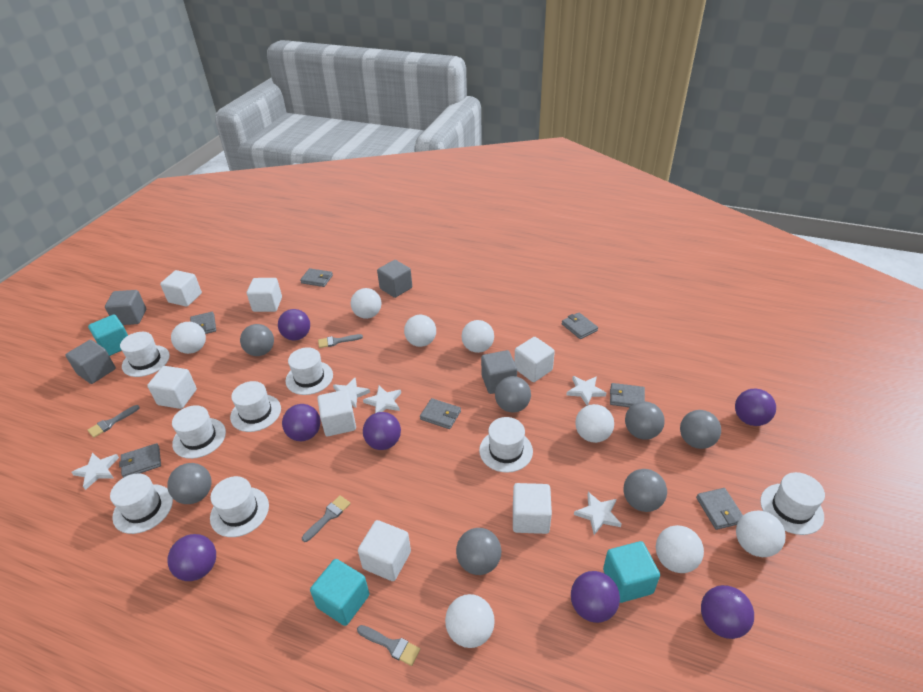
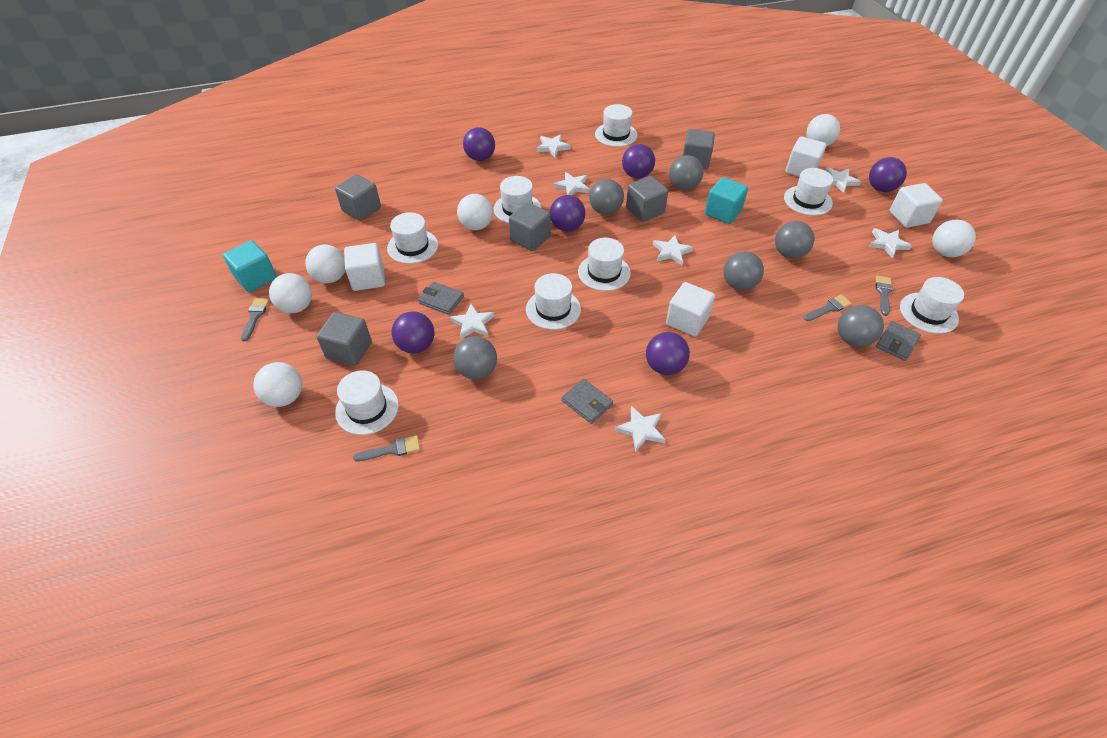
grey ball: [167,463,212,504] [240,324,274,356] [456,528,501,575] [495,376,531,412] [624,469,667,512] [625,401,665,440] [680,410,721,449] = 7 -> [453,336,497,380] [589,179,624,215] [669,155,703,190] [723,251,764,291] [775,221,814,259] [838,305,884,347] = 6
grey cube: [66,340,116,384] [105,290,146,325] [377,260,412,298] [481,350,517,394] = 4 -> [316,312,372,366] [335,174,381,221] [509,202,551,251] [626,176,668,222] [683,129,715,170] = 5
grey wallet: [119,443,161,478] [190,312,216,334] [300,268,333,287] [420,398,461,429] [561,312,598,339] [610,383,645,407] [696,488,743,530] = 7 -> [418,282,464,315] [562,379,613,424] [876,321,921,361] = 3
purple ball: [167,534,216,581] [278,309,310,340] [282,404,321,441] [363,412,401,450] [571,571,620,623] [701,585,754,639] [735,389,776,426] = 7 -> [392,311,434,354] [463,127,495,161] [550,195,585,232] [622,144,655,178] [646,332,690,375] [869,157,907,192] = 6
turquoise cube: [88,315,128,356] [310,559,369,626] [603,541,660,603] = 3 -> [223,240,277,292] [705,177,748,224] = 2
white ball: [171,322,206,354] [351,288,381,319] [404,315,436,347] [445,594,495,648] [462,320,494,353] [575,404,614,443] [656,525,704,573] [736,510,786,557] = 8 -> [253,362,302,407] [269,273,312,313] [305,245,345,283] [457,194,493,230] [807,114,840,146] [932,220,976,257] = 6
white cube: [147,366,197,409] [160,270,202,307] [247,278,282,312] [317,390,356,436] [358,520,411,581] [513,483,552,534] [514,337,555,382] = 7 -> [344,243,385,291] [666,282,715,337] [786,136,826,177] [889,183,943,228] = 4
white star: [71,453,119,490] [333,378,370,408] [363,386,401,413] [566,376,606,406] [574,492,622,535] = 5 -> [450,304,495,340] [536,134,571,157] [553,172,590,195] [615,406,666,452] [653,235,693,265] [826,168,861,193] [869,228,912,258] = 7

